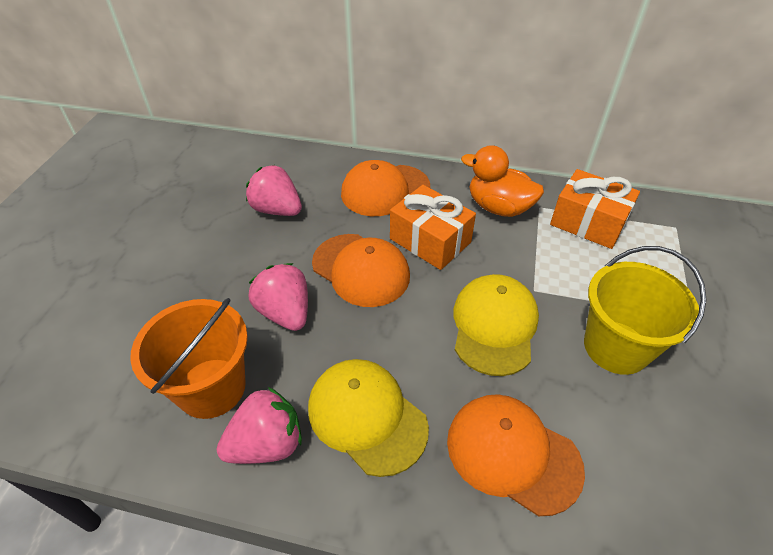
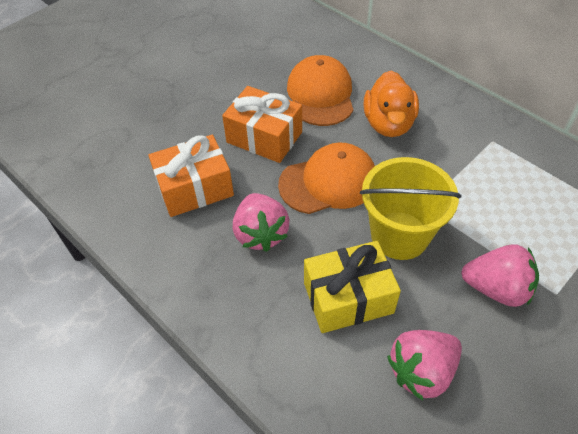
orange bucket: [130,298,248,419] = 1 -> none = 0
orange cap: [312,234,410,307] [341,160,430,216] [447,394,585,516] = 3 -> [278,143,375,214] [287,55,353,126] = 2
yellow cap: [308,359,429,477] [453,274,539,376] = 2 -> none = 0
yellow gift: none = 0 -> [304,241,401,333] = 1

